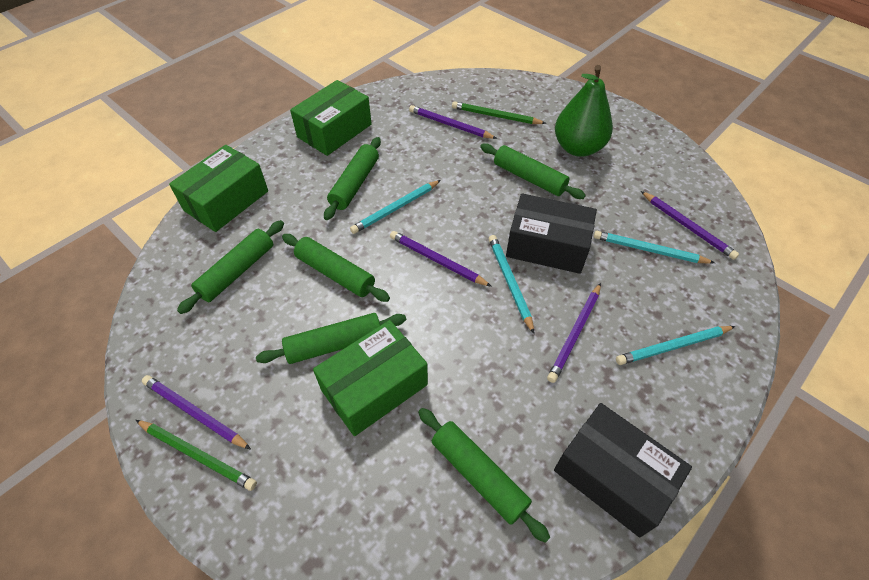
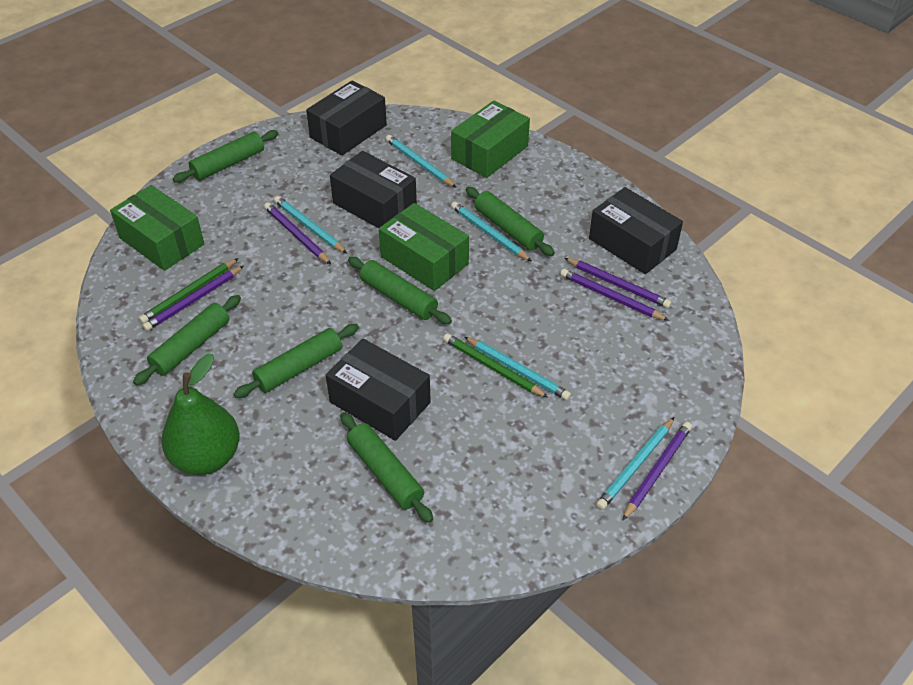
black box: [506,193,597,274] [554,403,692,538] = 2 -> [306,80,387,156] [326,339,431,441] [330,151,417,228] [589,187,683,274] = 4
turquoise pencil: [350,180,441,234] [489,235,534,334] [594,231,715,264] [616,326,735,365] = 4 -> [274,196,347,253] [386,135,457,188] [451,202,532,262] [465,337,571,400] [596,417,674,510] = 5

